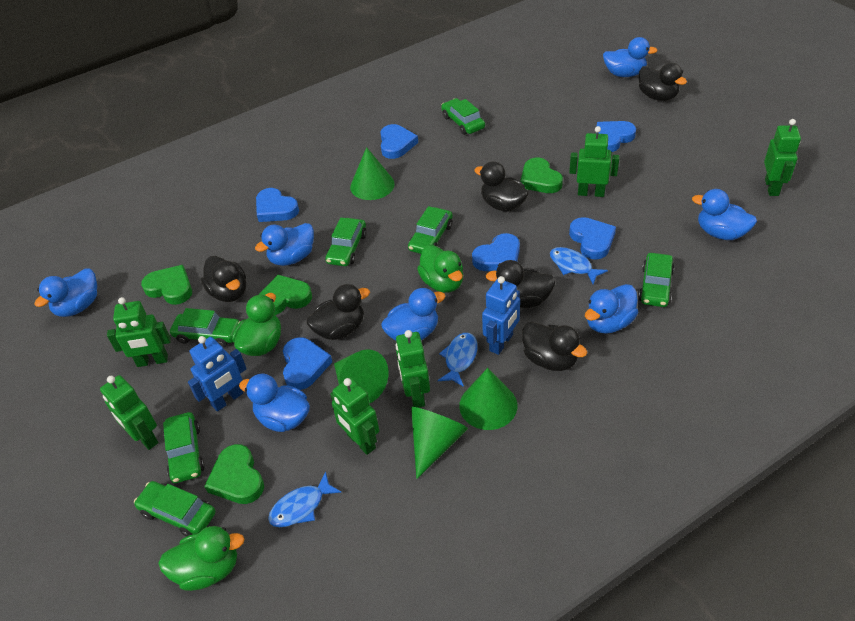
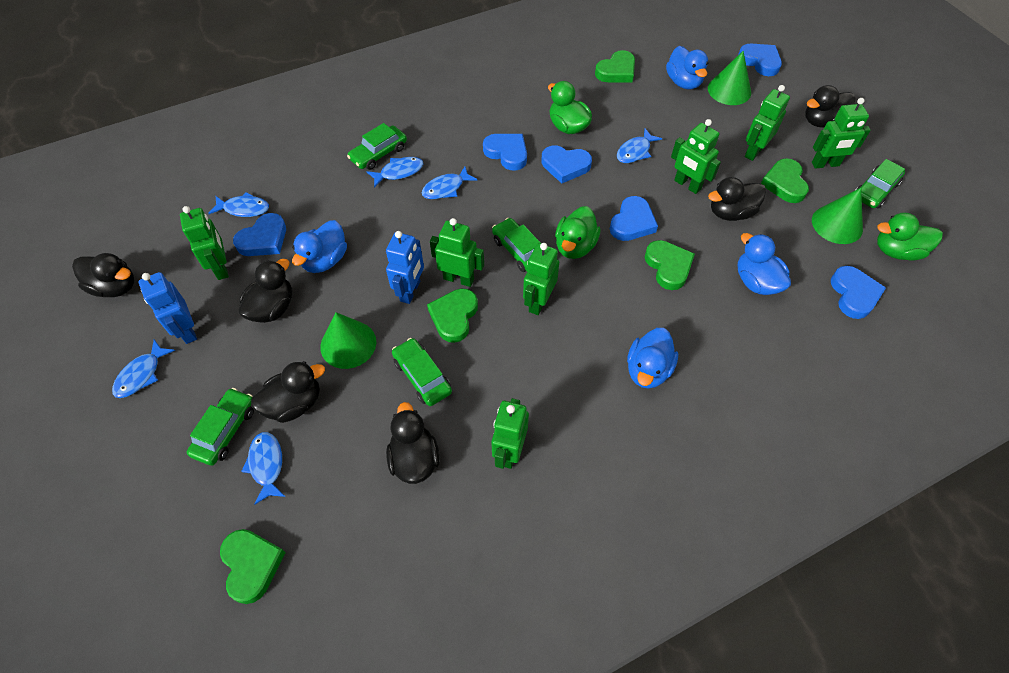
blue duck: [35,268,97,317] [239,373,310,432] [255,223,314,266] [381,288,445,340] [585,284,638,334] [603,37,658,77] [692,189,757,240] = 7 -> [292,220,347,273] [627,328,678,389] [666,46,708,90] [738,233,791,295] = 4
blue fish: [268,471,342,527] [438,333,478,387] [550,247,608,284] = 3 -> [112,340,175,398] [208,192,269,217] [241,432,285,505] [367,157,423,188] [422,166,477,199] [617,129,662,163] = 6
green car: [134,481,216,537] [163,412,205,483] [170,308,240,347] [325,218,367,266] [408,206,453,254] [441,98,485,135] [639,253,674,307] = 7 -> [187,388,254,466] [347,123,407,170] [392,338,452,406] [492,218,541,272] [856,159,905,208] = 5
green cone: [334,349,389,403] [350,147,395,200] [411,407,468,479] [459,368,517,430] = 4 -> [320,312,376,369] [708,51,751,105] [812,188,863,244] = 3
green heart: [141,265,192,305] [204,444,264,504] [259,275,312,315] [520,158,563,193] = 4 -> [220,529,286,604] [427,289,478,343] [595,50,635,83] [645,240,695,290] [761,158,809,203] = 5
green robot: [100,375,159,450] [107,297,171,367] [330,378,379,455] [396,330,430,408] [569,126,620,197] [764,119,801,196] = 6 -> [180,206,229,280] [430,218,484,287] [491,398,529,469] [523,243,559,315] [671,119,721,194] [745,85,790,161] [812,98,871,169] = 7

